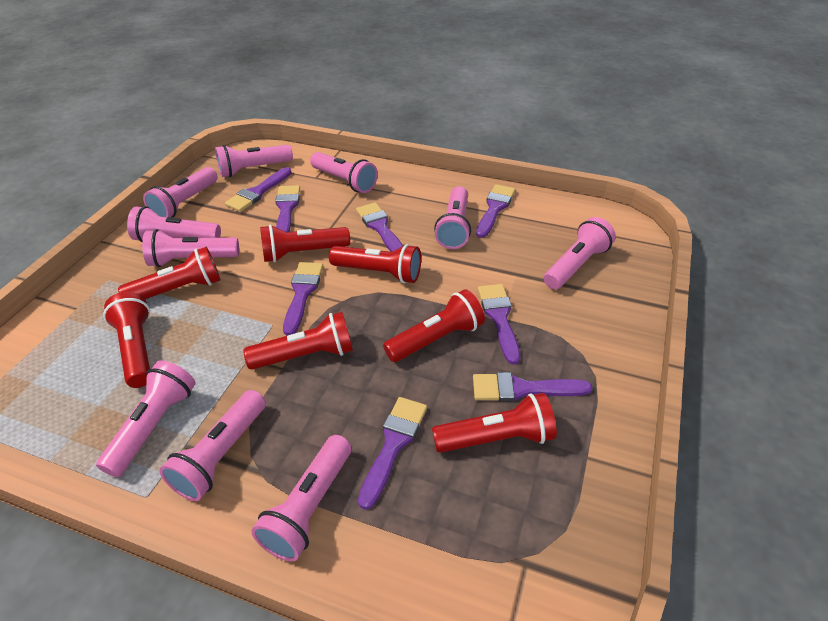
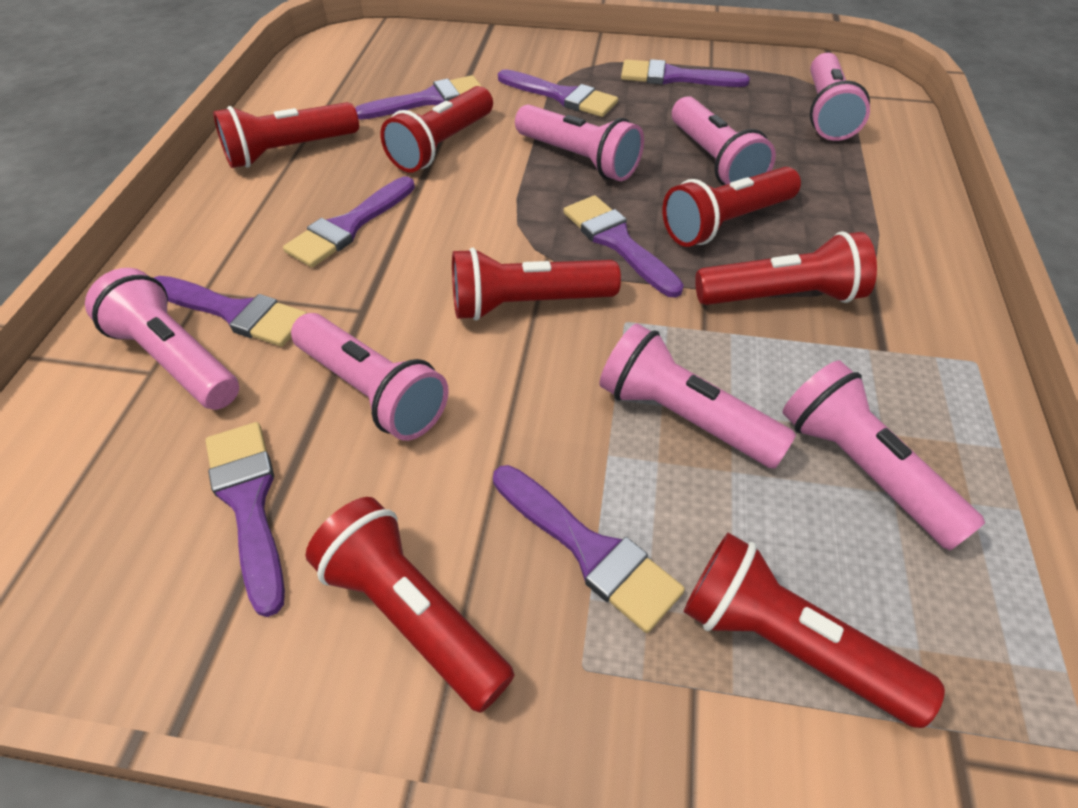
pink flashlight: [96,360,195,477] [127,206,221,242] [142,229,239,267] [143,167,217,217] [160,390,266,501] [215,144,293,177] [251,435,352,562] [310,152,378,193] [434,186,471,249] [544,217,616,290] = 10 -> [85,268,239,410] [291,313,449,441] [515,104,644,181] [599,323,796,468] [672,96,776,185] [782,360,985,550] [810,53,870,141] = 7

